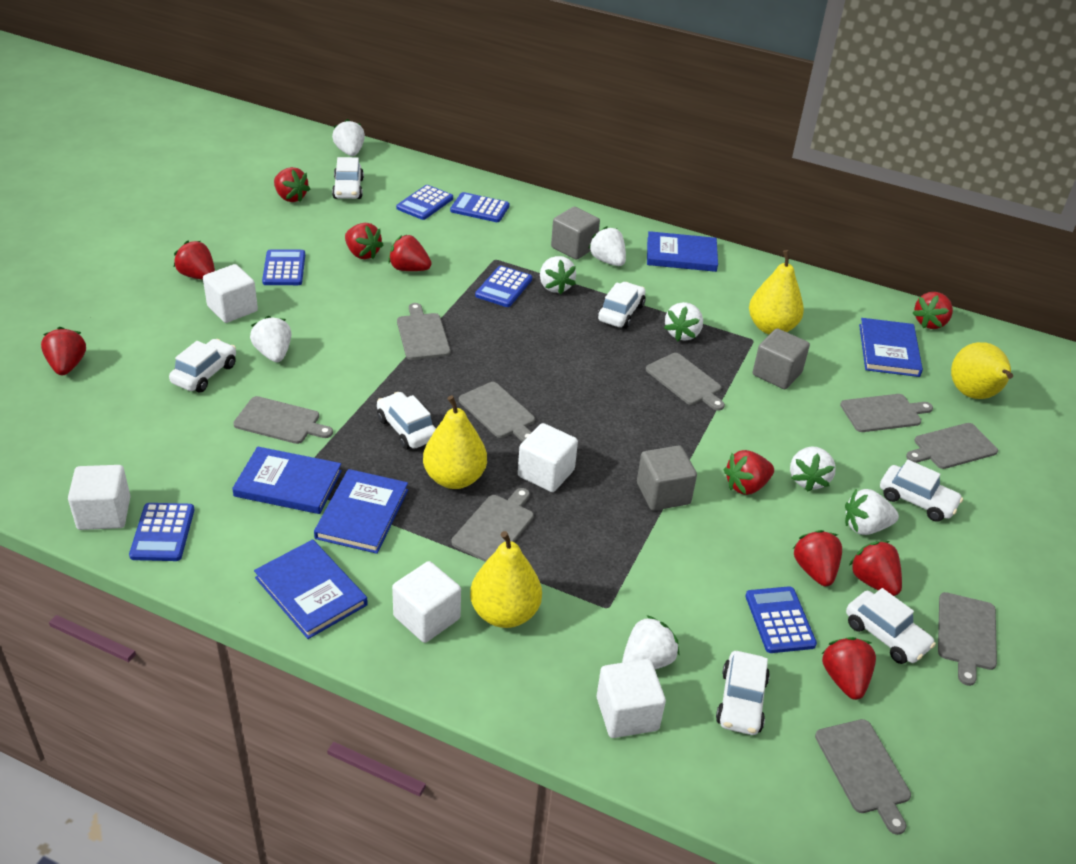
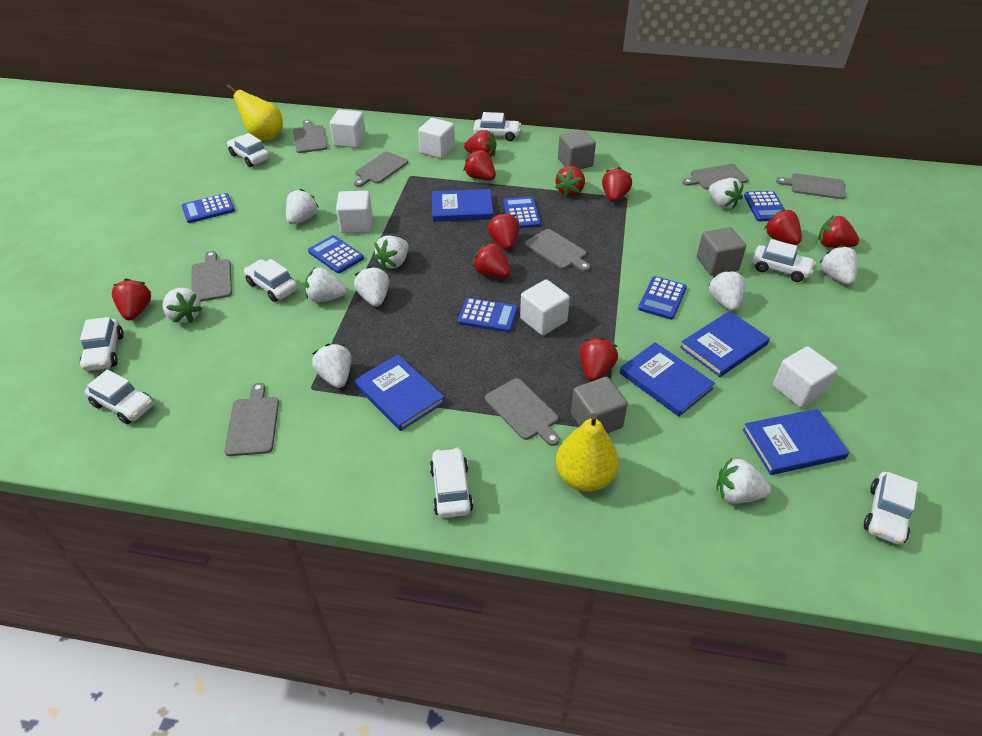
grey cutting board: [233,396,333,444] [397,303,450,360] [452,488,534,562] [459,382,535,442] [646,353,725,411] [815,719,911,835] [840,394,933,432] [906,423,998,469] [938,592,997,686] = 9 -> [191,251,232,302] [224,383,279,456] [293,120,327,153] [354,152,408,187] [485,378,560,446] [525,229,590,271] [682,164,748,190] [776,173,846,199] = 8
white car: [169,339,236,392] [332,157,364,199] [377,392,436,450] [597,282,645,329] [716,651,770,735] [846,588,936,664] [880,460,963,522] = 7 -> [80,317,124,371] [85,370,154,424] [227,133,270,167] [244,259,298,302] [430,447,473,518] [473,112,521,141] [752,239,816,282] [864,472,918,545] = 8
white strawberry: [250,316,291,362] [332,119,365,156] [540,256,576,295] [588,226,626,266] [622,615,680,669] [664,302,703,342] [790,447,836,492] [845,489,899,535] = 8 -> [163,288,203,323] [286,189,319,224] [305,267,347,302] [312,344,351,388] [354,266,389,307] [374,235,408,269] [708,270,745,311] [709,178,744,209] [716,458,771,504] [820,245,858,285] = 10
yellow pear: [423,395,487,489] [470,531,542,628] [749,250,804,335] [951,342,1013,399] = 4 -> [226,84,283,141] [556,413,619,492] = 2

